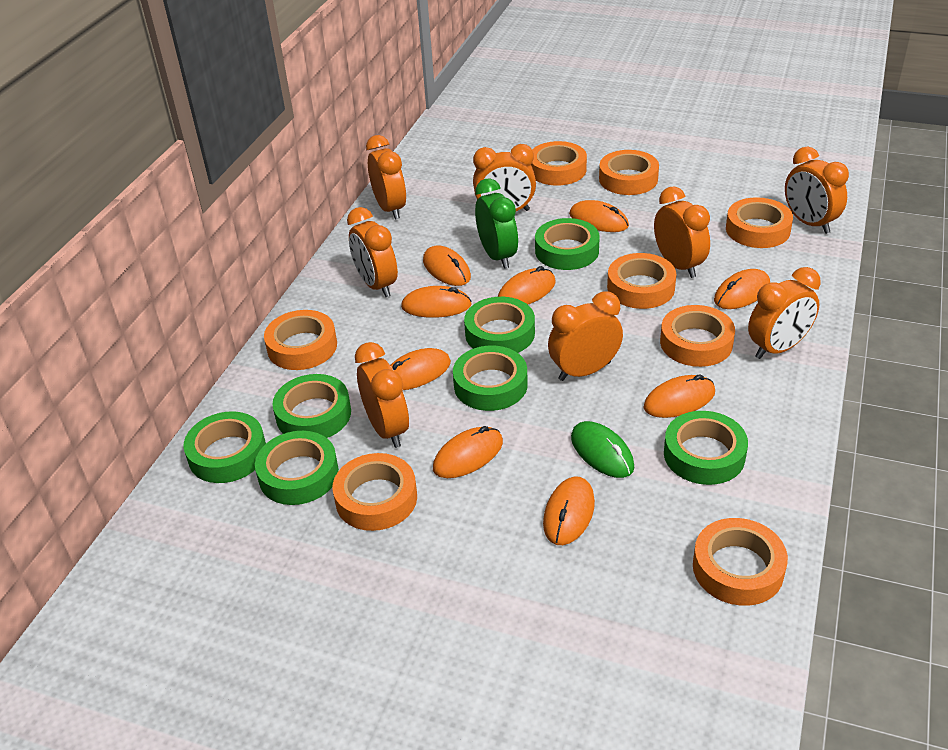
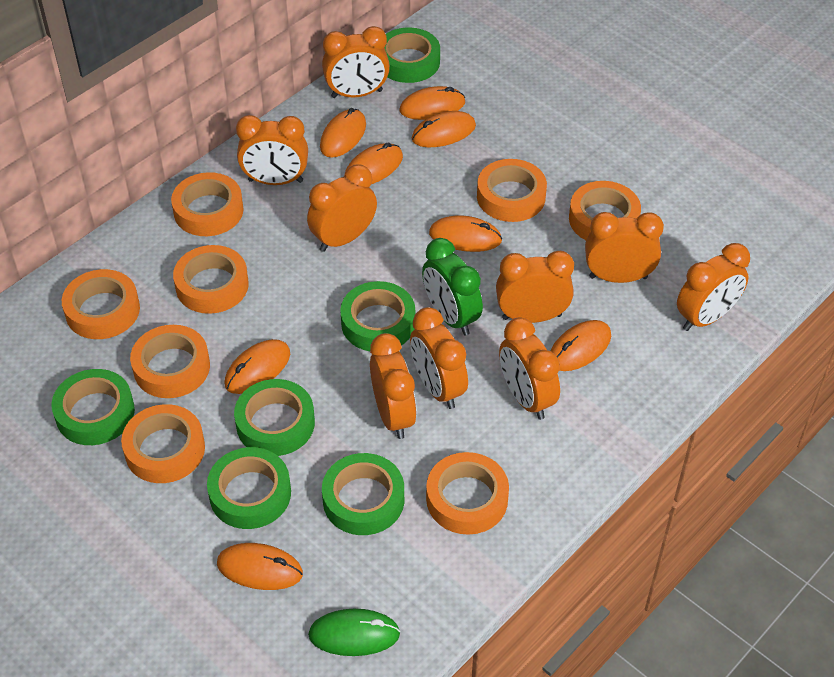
green tape: [184,411,266,483] [255,431,339,505] [272,374,351,438] [453,346,528,411] [464,297,535,353] [535,218,599,270] [664,411,748,485] = 7 -> [52,369,135,445] [207,447,291,529] [234,379,315,456] [322,453,404,535] [340,281,415,351] [384,28,440,83] = 6
orange clock: [347,207,398,297] [355,342,409,448] [366,135,406,220] [473,144,536,211] [548,291,623,381] [654,186,710,278] [748,267,821,359] [785,147,849,234] = 8 -> [236,115,308,185] [307,164,377,252] [322,26,390,98] [370,333,417,439] [410,307,468,409] [496,251,574,323] [499,317,560,420] [585,212,664,283] [677,243,750,331] = 9
orange mouse: [390,348,451,390] [401,286,472,318] [423,246,471,286] [433,426,503,478] [498,266,556,304] [543,476,595,545] [569,200,629,232] [644,374,715,418] [714,269,770,309] = 9 -> [217,543,303,590] [225,339,290,394] [320,108,366,158] [344,142,403,184] [400,86,465,120] [412,111,476,147] [429,215,502,252] [550,320,611,371] = 8

